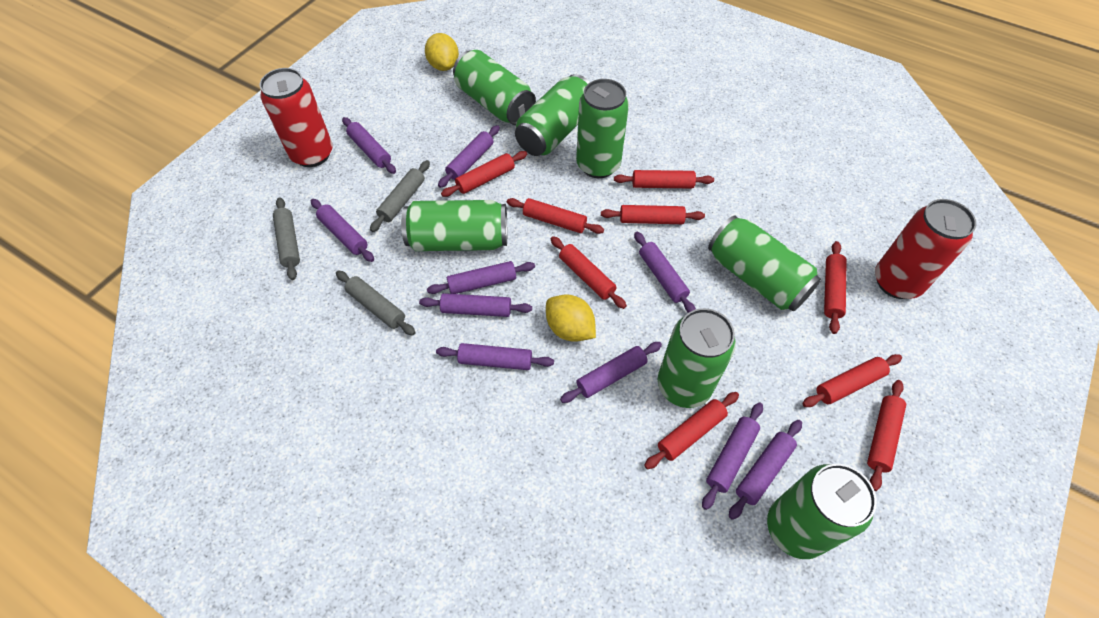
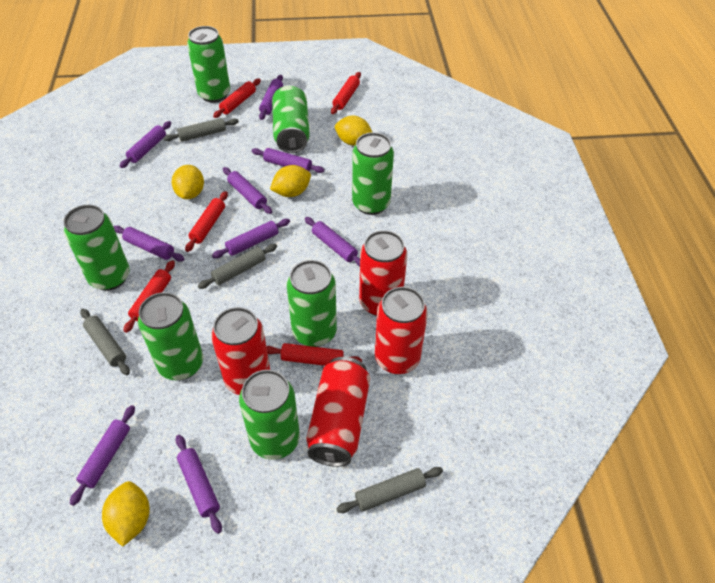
grey rolling pin: [273,198,300,280] [336,271,416,335] [370,160,430,232] = 3 -> [80,308,130,375] [164,118,239,142] [198,244,277,289] [336,467,443,513] = 4
purple rolling pin: [311,199,374,262] [342,117,396,174] [419,293,532,317] [427,261,535,294] [436,343,554,370] [438,125,500,188] [560,342,662,403] [634,232,696,313] [702,402,763,510] [729,420,802,520] = 10 -> [70,405,135,506] [113,226,184,261] [120,121,171,168] [176,435,222,534] [212,219,290,258] [223,167,272,214] [252,148,324,173] [259,75,283,120] [305,217,360,266] = 9
red can: [260,68,333,167] [875,199,976,299] = 2 -> [211,307,270,395] [306,357,370,467] [359,230,407,316] [375,287,428,374] = 4
red rolling pin: [441,151,527,197] [507,198,604,234] [551,236,627,309] [601,205,705,224] [614,170,714,188] [644,392,739,469] [802,354,902,407] [824,241,847,334] [867,380,906,491] = 9 -> [123,260,175,333] [185,191,228,252] [213,78,261,118] [266,343,362,366] [331,72,361,114] = 5
yellow lemon: [425,33,459,71] [546,294,596,342] = 2 -> [102,481,150,547] [172,165,204,199] [270,165,311,197] [335,116,372,146] = 4

